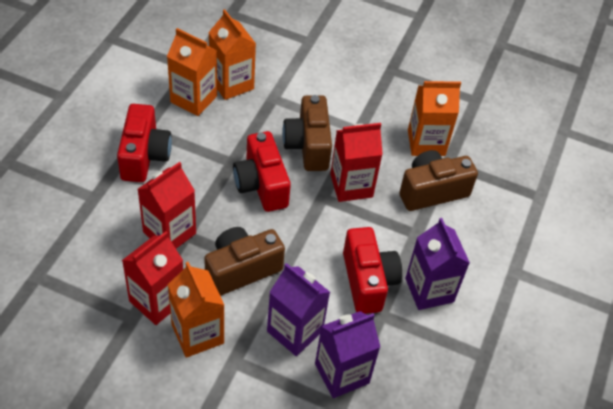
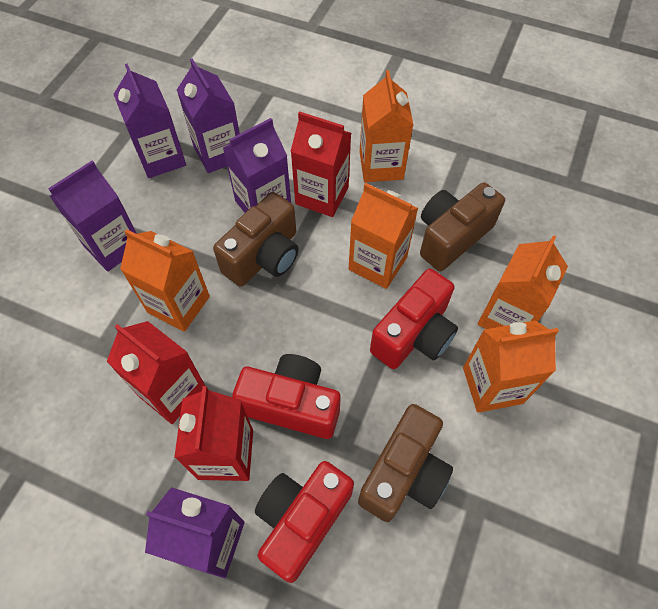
orange carton: [167,28,217,116] [168,262,224,358] [208,9,256,100] [408,81,461,156] = 4 -> [120,229,210,332] [349,183,418,289] [360,70,413,182] [463,320,559,413] [478,235,568,329] = 5
purple carton: [267,263,330,356] [315,311,380,398] [405,218,470,310] = 3 -> [48,161,137,272] [114,64,186,178] [145,487,245,578] [177,58,240,173] [223,118,291,213] = 5

